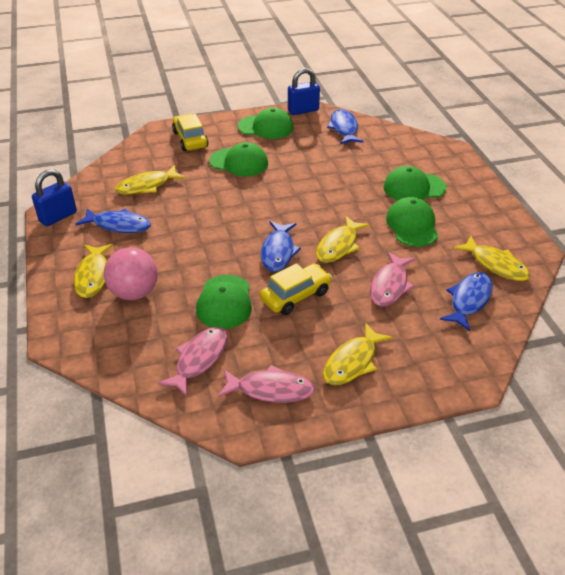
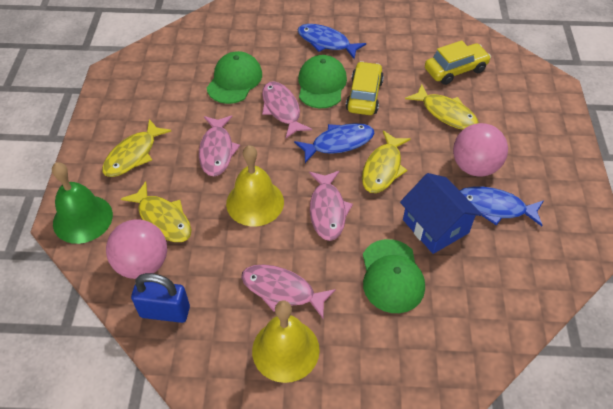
blue fish: [76,208,151,233] [261,221,301,272] [327,109,363,144] [440,272,493,331] = 4 -> [294,123,374,163] [297,24,366,59] [459,186,544,226] = 3
blue house: none = 0 -> [400,173,482,254] = 1
blue padlock: [32,169,77,226] [288,68,320,115] = 2 -> [131,273,190,323] = 1
green bell: none = 0 -> [52,162,113,244] = 1
green cap: [196,275,252,329] [209,142,268,177] [238,108,294,139] [383,166,446,200] [386,197,438,247] = 5 -> [207,51,262,104] [298,55,347,108] [363,239,425,313] = 3
pink ball: [104,247,158,300] = 1 -> [106,219,167,279] [453,123,508,176] = 2
pink fish: [158,327,227,397] [218,365,315,403] [370,252,415,307] = 3 -> [199,116,240,177] [241,265,336,318] [262,81,312,138] [309,171,353,241] = 4
yellow bell: none = 0 -> [226,145,284,226] [252,301,320,383] = 2
yellow fish: [74,244,113,298] [115,165,185,195] [316,216,369,263] [323,323,392,385] [453,236,530,281] = 5 -> [102,119,171,177] [121,182,192,242] [362,130,411,193] [405,84,479,130] = 4

